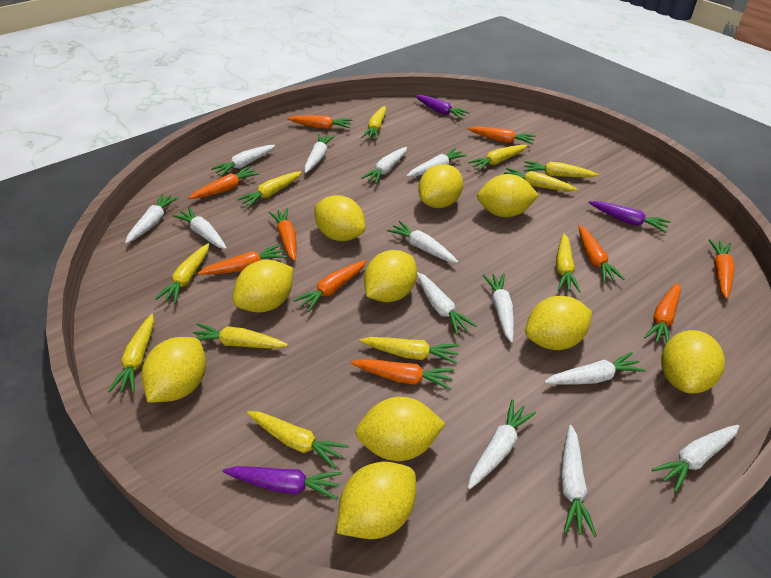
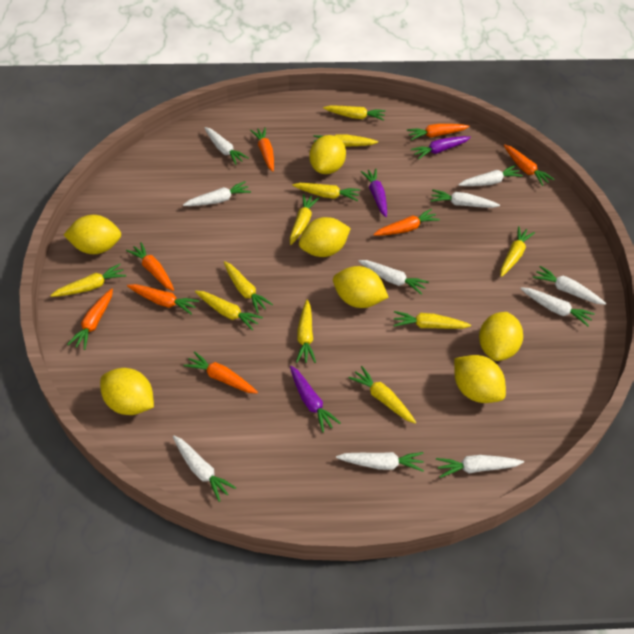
orange carrot: [189,166,260,199] [198,244,286,275] [268,208,296,261] [287,116,353,129] [293,260,367,312] [351,359,454,390] [468,127,536,145] [578,225,625,283] [644,283,681,343] [709,239,734,299] = 10 -> [67,288,113,350] [126,242,174,291] [127,284,199,314] [183,351,258,394] [250,127,274,172] [373,209,440,236] [407,124,469,140] [504,144,554,186] = 8
white carrot: [125,194,179,244] [173,207,227,249] [211,145,275,176] [304,134,335,173] [361,147,407,184] [387,221,458,263] [407,148,467,177] [417,272,477,335] [468,400,536,489] [483,273,514,343] [544,352,646,385] [561,425,597,537] [652,425,739,493] = 13 -> [173,435,236,502] [183,181,251,206] [204,127,249,165] [336,452,424,472] [358,260,429,295] [431,189,500,208] [436,455,524,478] [458,165,523,186] [520,287,595,326] [533,266,606,305] = 10
yellow lemon: [142,337,206,403] [233,260,293,313] [314,195,365,241] [337,462,416,539] [355,397,446,461] [364,250,417,302] [418,164,463,208] [477,174,539,217] [525,296,592,350] [661,330,725,394] = 10 -> [64,215,121,254] [100,368,154,415] [299,217,351,257] [309,135,346,174] [333,266,389,308] [454,355,506,403] [479,312,523,361] = 7

